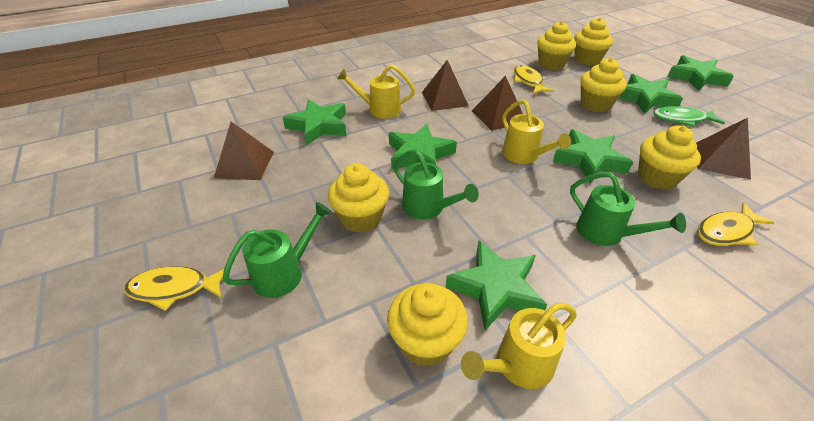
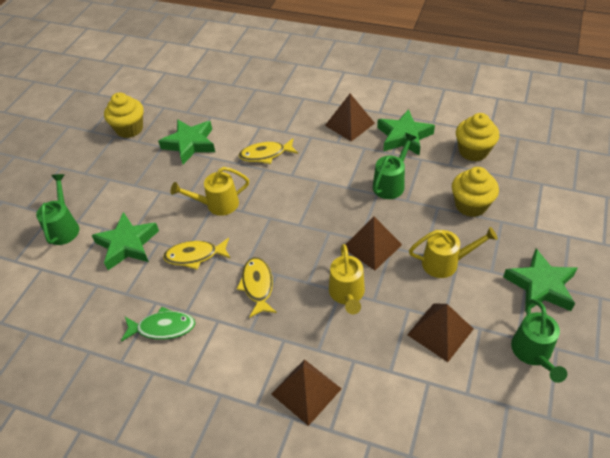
green star: [282,100,346,145] [389,124,457,170] [445,241,547,331] [553,129,633,183] [618,74,683,114] [667,55,734,91] = 6 -> [91,212,159,270] [158,119,215,164] [377,109,435,155] [503,249,578,312] = 4
yellow cupcake: [328,163,389,233] [387,283,468,366] [537,21,576,70] [574,17,613,65] [581,58,627,112] [638,125,701,190] = 6 -> [104,93,144,138] [452,167,499,217] [456,113,499,161] = 3

